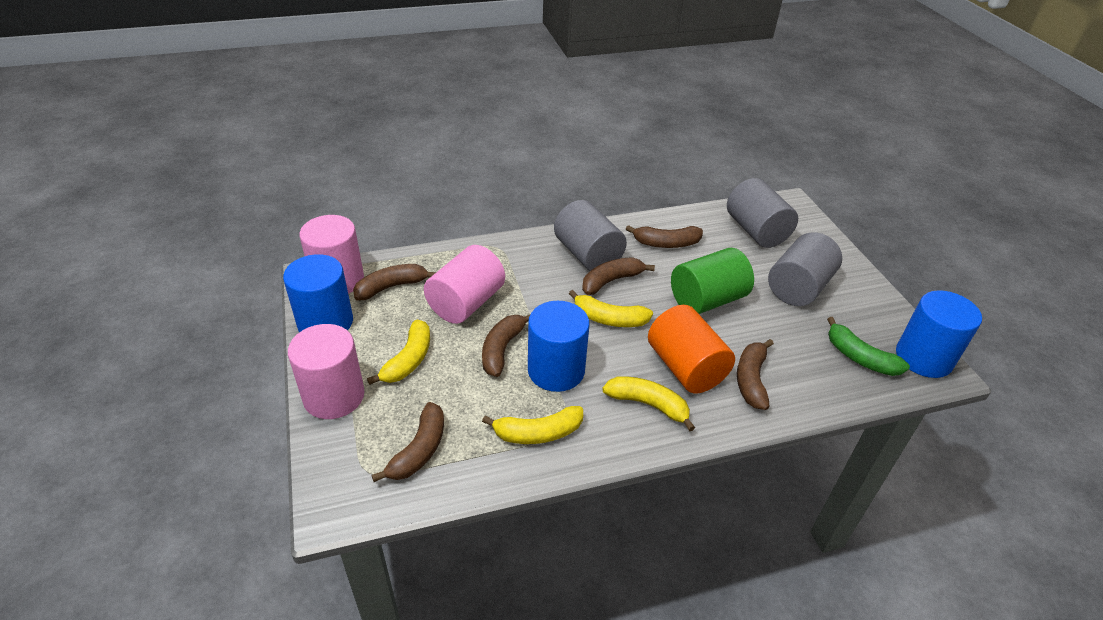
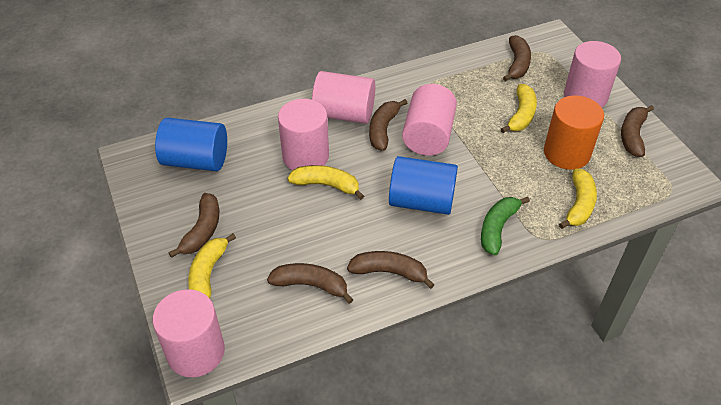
blue cylinder: [283,254,353,332] [528,301,589,392] [896,290,982,378] = 3 -> [155,118,227,171] [389,156,458,215] = 2
green cylinder: [671,248,754,314] = 1 -> none = 0
grey cylinder: [554,200,627,271] [727,178,798,248] [768,232,842,306] = 3 -> none = 0
pink cylinder: [288,324,365,419] [299,215,364,294] [424,245,505,324] = 3 -> [153,289,225,377] [278,99,329,170] [312,71,375,124] [402,84,457,156] [564,41,621,107] = 5

